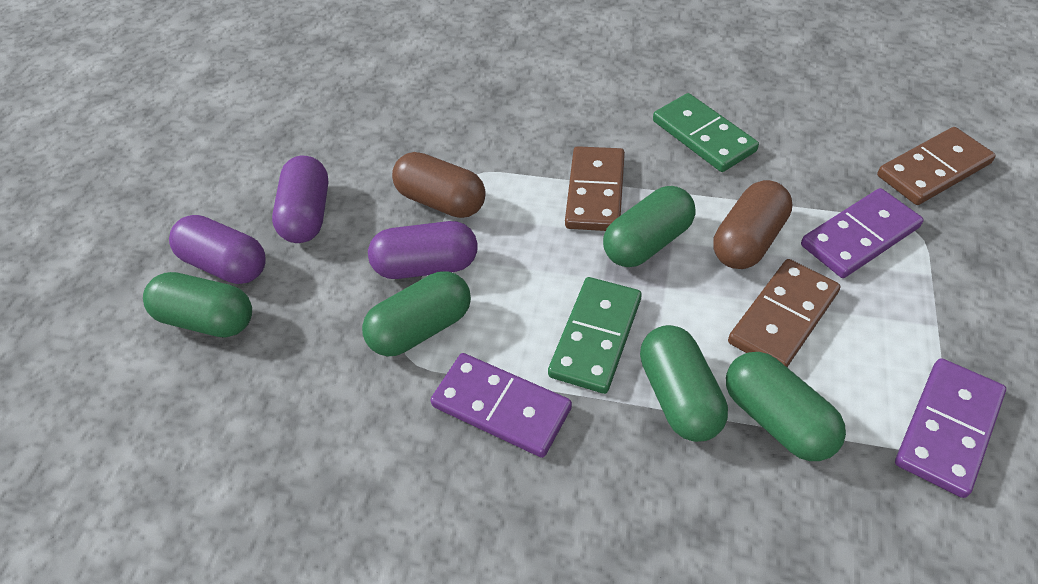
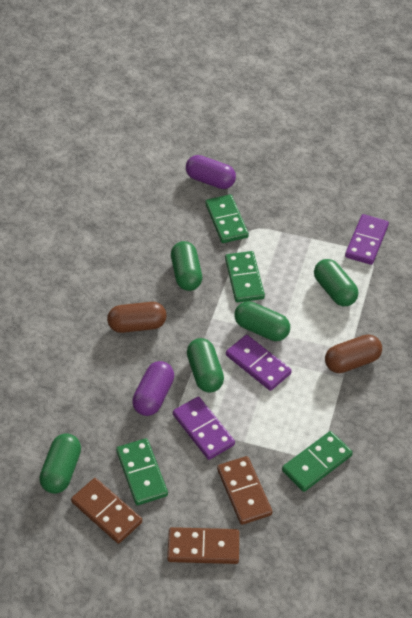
green domino: [548,277,642,394] [653,93,759,172] = 2 -> [116,438,168,505] [205,194,249,243] [225,251,265,303] [282,431,353,492] = 4
purple capsule: [169,215,265,284] [272,156,329,243] [368,221,478,279] = 3 -> [132,361,174,416] [186,155,236,189] = 2

